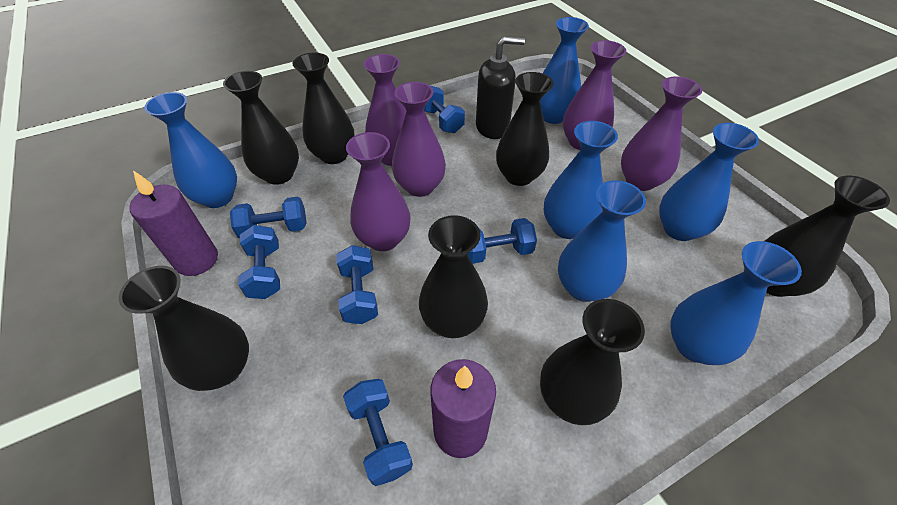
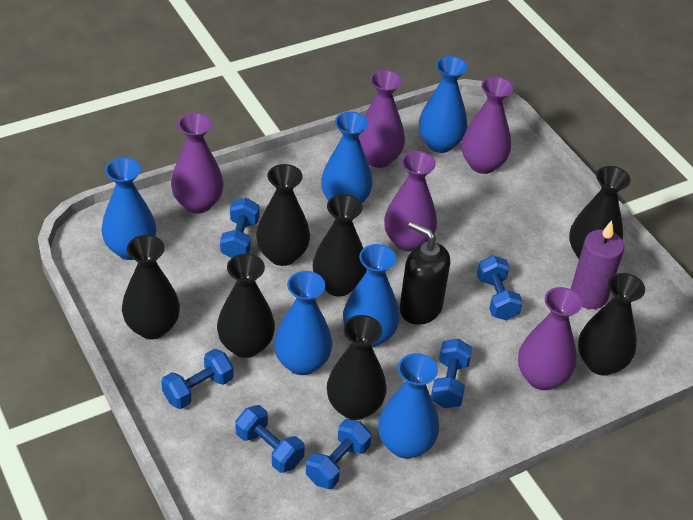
purple candle: [129,170,218,276] [431,359,496,458] = 2 -> [571,220,624,309] = 1

